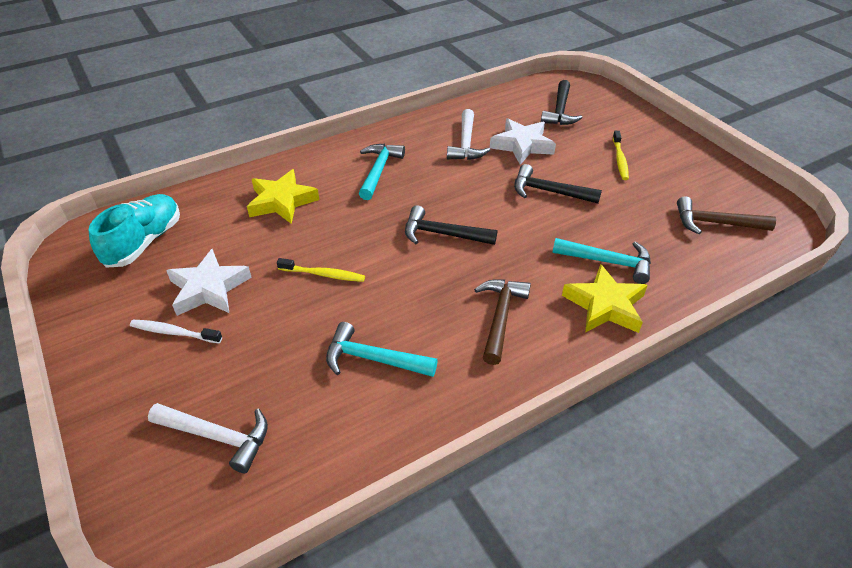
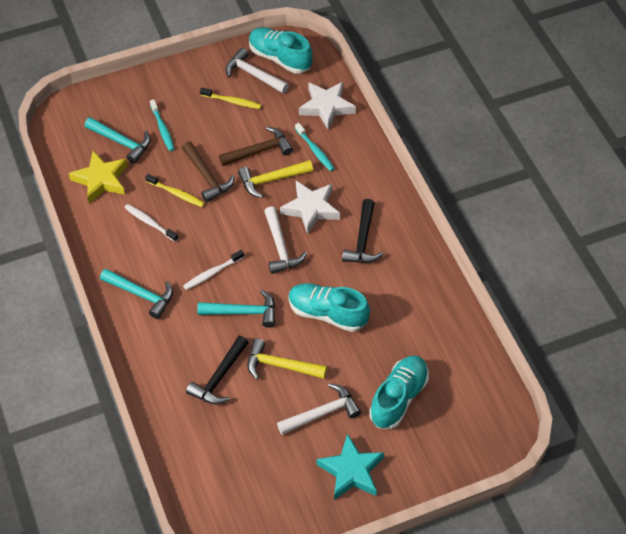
black hammer: [405,205,497,245] [514,164,602,203] [541,80,583,125] = 3 -> [186,336,249,404] [342,199,384,263] = 2
turquoise shoe: [89,194,180,268] = 1 -> [249,27,313,74] [289,283,370,332] [369,355,429,429] = 3
turquoise star: none = 0 -> [317,434,384,500] = 1
turquoise toothbrush: none = 0 -> [150,99,174,151] [295,123,335,171] = 2
white hammer: [148,403,268,473] [447,109,490,160] = 2 -> [225,48,289,93] [264,206,307,274] [277,383,361,435] = 3
white toothbrush: [130,320,222,343] = 1 -> [125,204,178,242] [183,250,244,290] = 2
yellow hammer: none = 0 -> [238,160,313,198] [247,339,327,380] = 2
yellow star: [247,169,319,224] [562,264,648,333] = 2 -> [69,151,128,204] = 1

